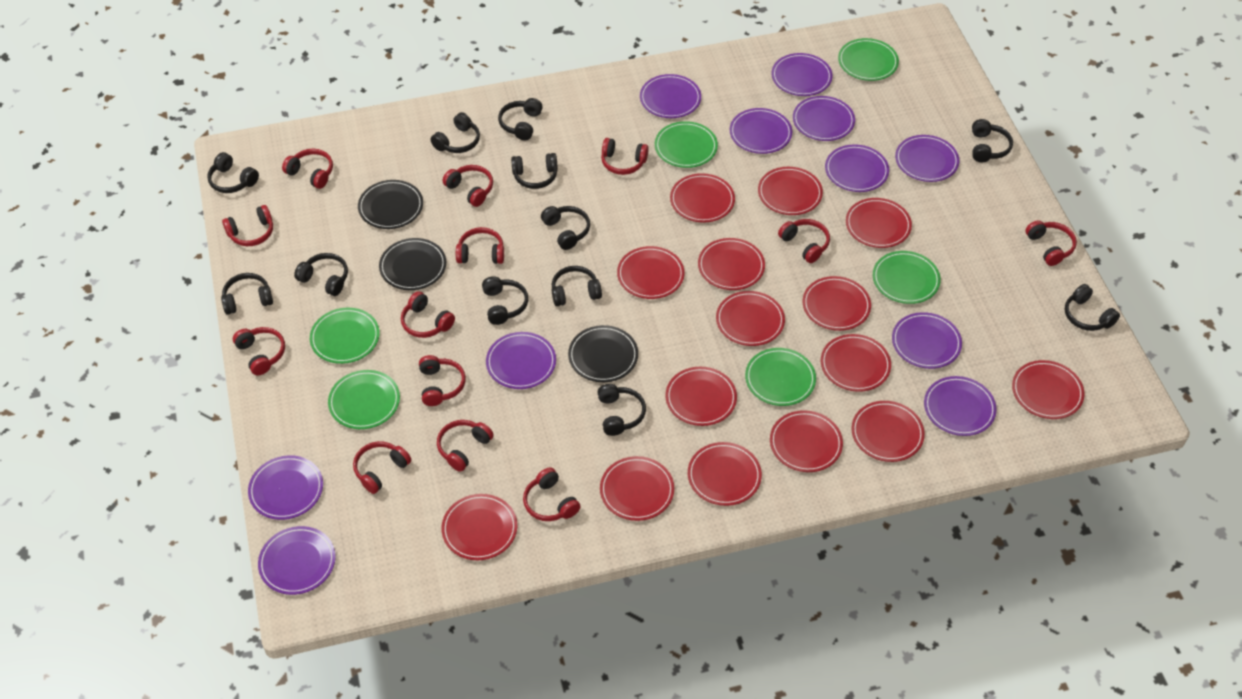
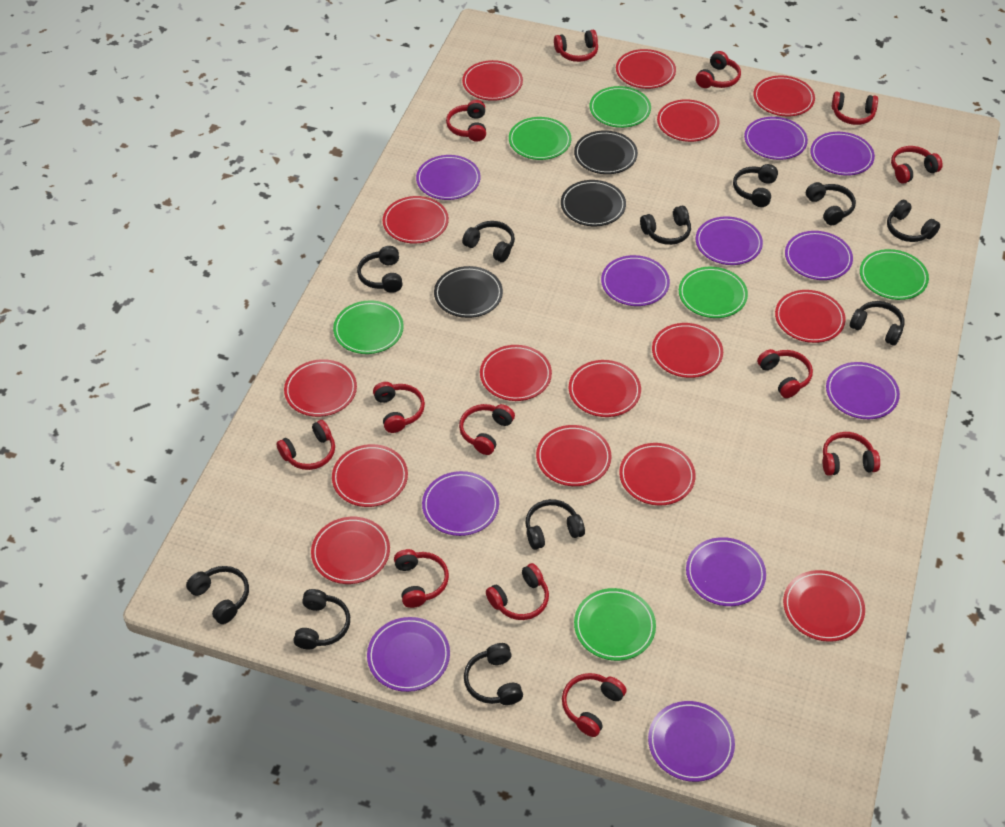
black headphones: [207,152,259,193] [221,273,273,315] [294,253,348,296] [431,112,480,153] [482,276,528,325] [498,98,543,140] [511,153,558,189] [541,206,590,250] [552,266,602,306] [598,384,646,436] [972,119,1013,162] [1065,284,1120,331] = 12 -> [186,566,249,624] [293,589,350,649] [357,246,402,293] [462,221,515,262] [464,643,523,705] [525,499,585,550] [640,206,691,245] [733,164,778,207] [806,182,856,225] [850,301,904,346] [887,200,940,242] = 11

